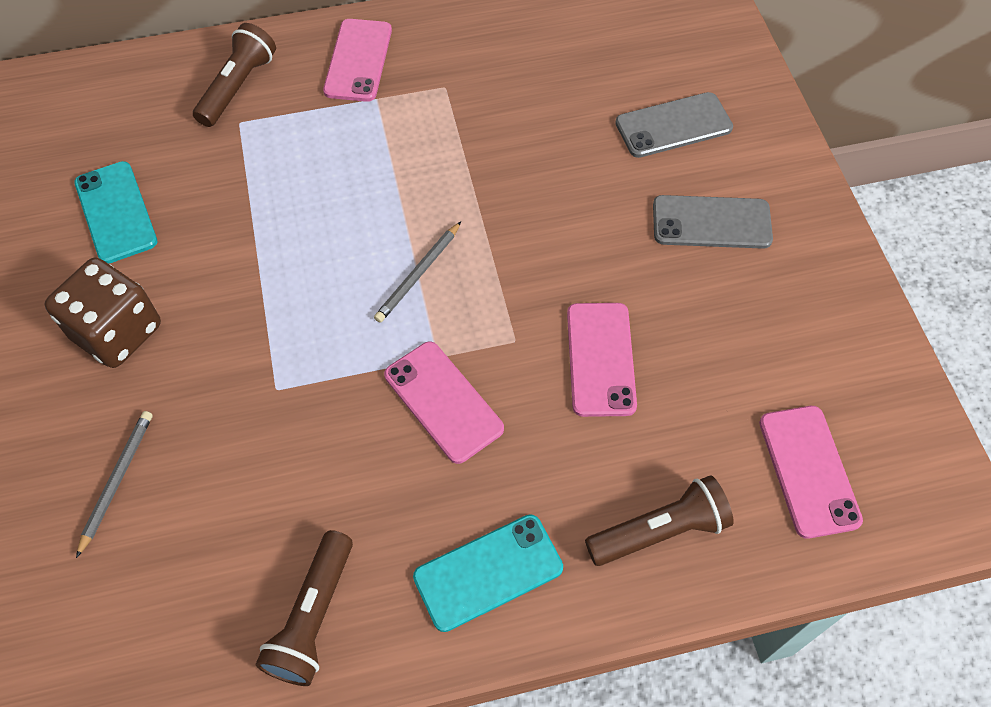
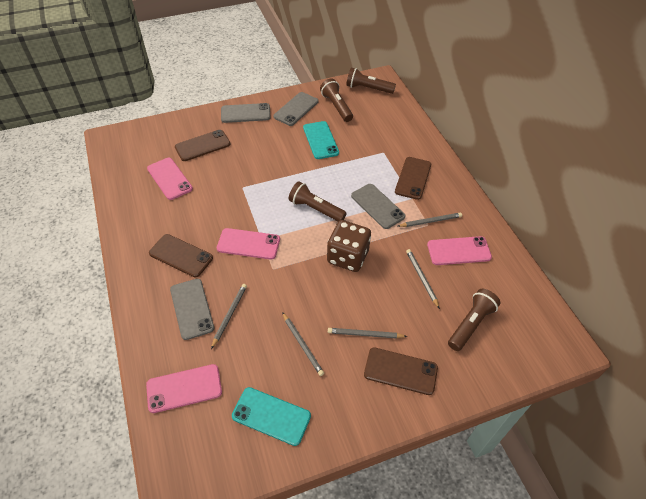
brown flashlight: [193,23,276,127] [255,530,353,686] [585,475,734,566] = 3 -> [289,181,347,222] [320,79,353,122] [346,68,396,94] [448,289,500,351] = 4
brown phone: none = 0 -> [149,234,213,277] [175,130,230,161] [364,347,438,395] [395,157,431,200] = 4
grey pencil: [76,411,153,558] [374,221,461,323] = 2 -> [211,284,247,349] [282,312,324,376] [328,328,408,339] [398,213,462,227] [406,249,440,309] = 5
grey phone: [615,92,733,158] [653,195,773,249] = 2 -> [170,279,215,340] [221,103,271,123] [273,92,318,126] [351,184,405,229] = 4

